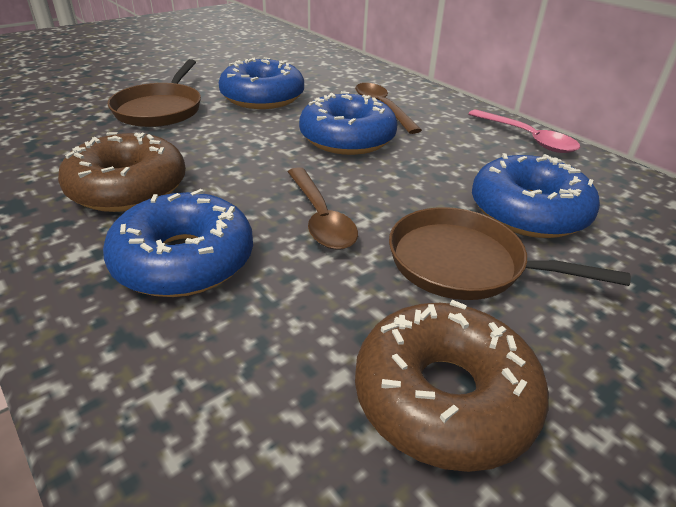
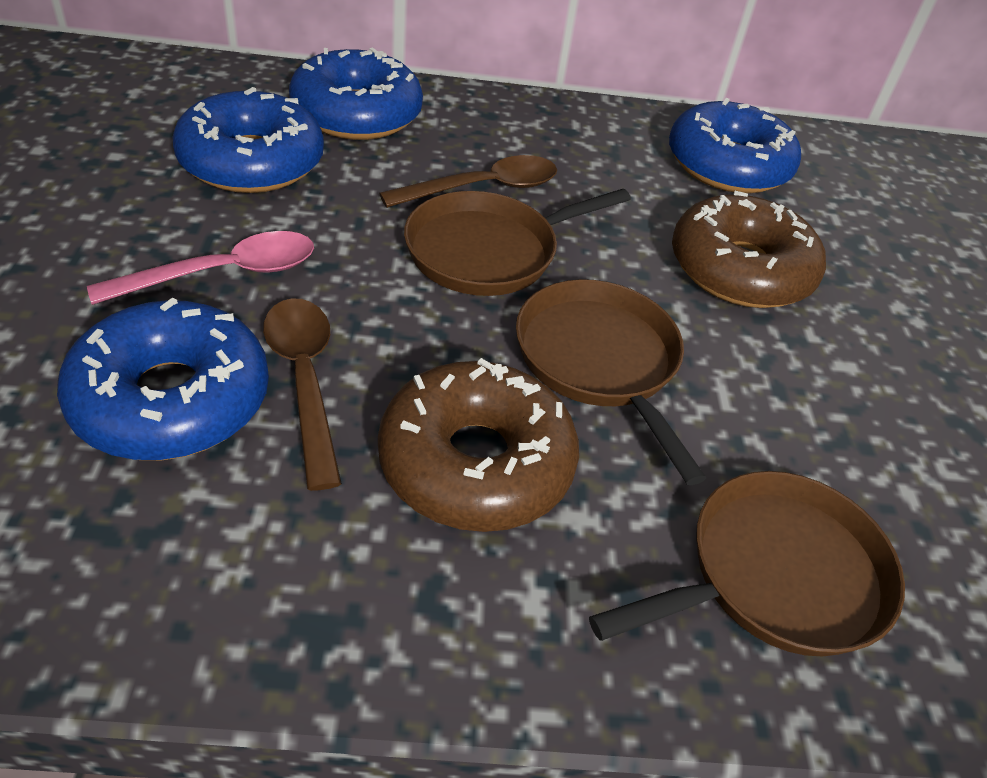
brown pan: [108,59,201,127] [389,207,631,300] = 2 -> [404,189,631,296] [516,279,706,485] [589,471,905,657] = 3

